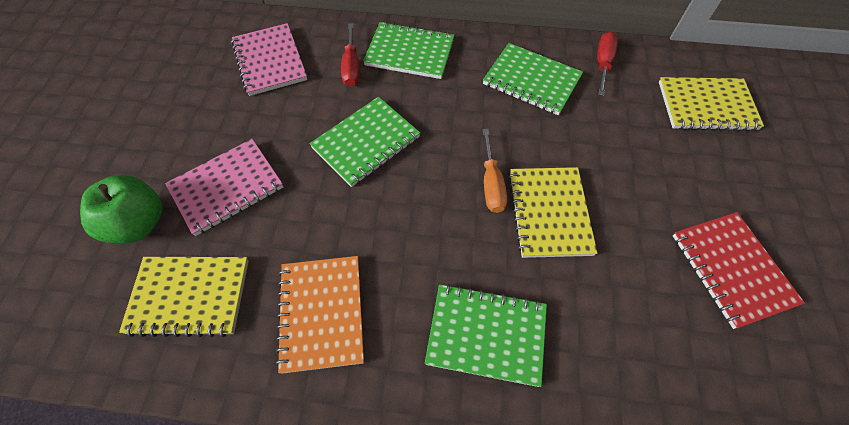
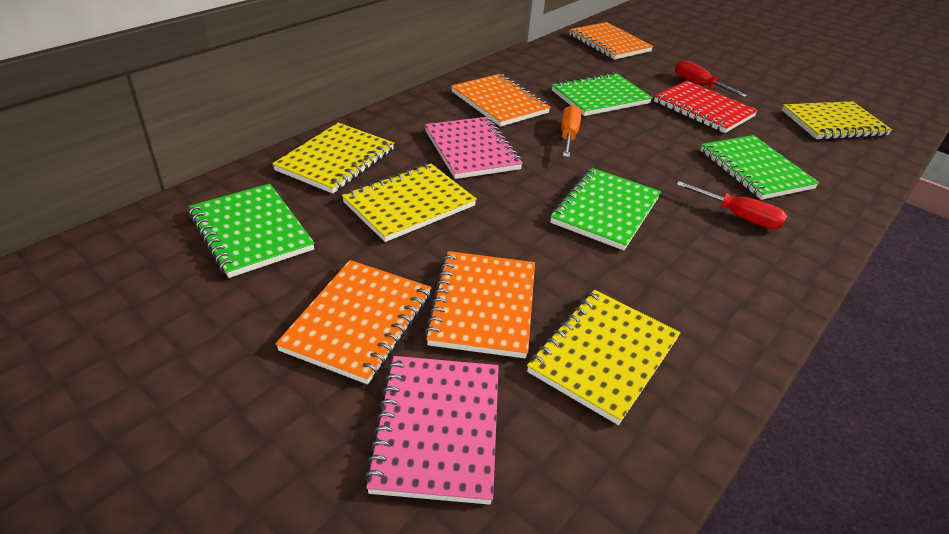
green apple: [80,175,162,243] = 1 -> none = 0
orange notebook: [276,256,364,374] = 1 -> [275,260,432,384] [424,251,535,358] [451,74,551,127] [569,22,653,60] = 4
yellow notebook: [119,257,249,337] [508,167,597,258] [659,77,764,131] = 3 -> [272,123,394,194] [342,164,477,242] [527,290,681,425] [782,101,892,140] = 4

